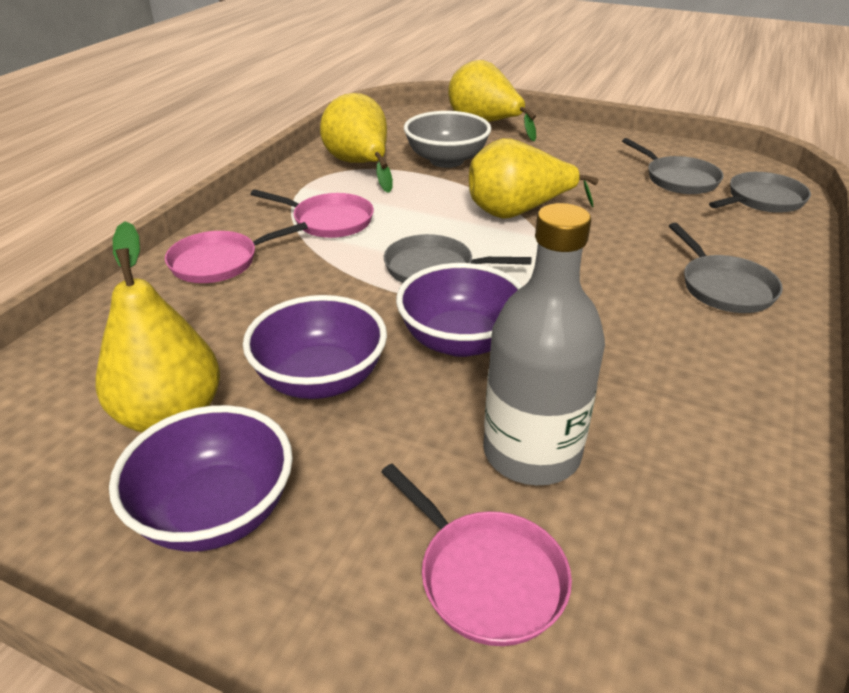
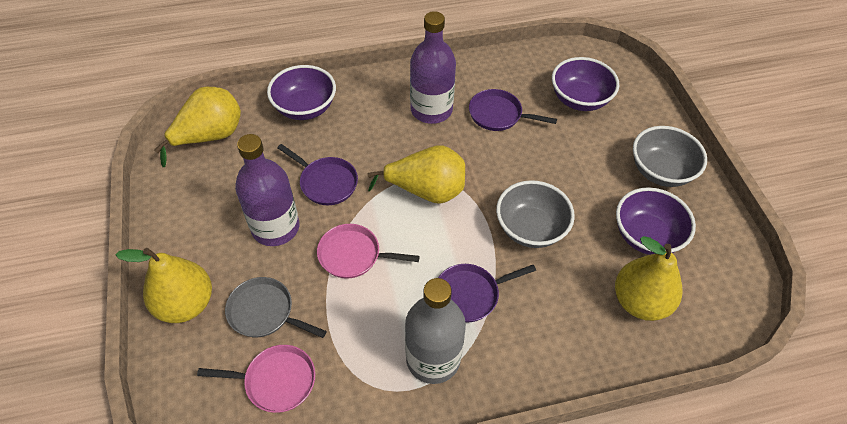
grey bowl: [404,111,491,168] = 1 -> [496,180,575,248] [633,126,707,187] = 2
grey pan: [384,234,532,283] [622,138,724,194] [669,223,783,313] [709,172,811,213] = 4 -> [225,277,327,338] = 1
pink pan: [165,222,308,283] [251,189,374,238] [381,464,572,646] = 3 -> [197,345,315,413] [317,224,420,279] = 2
purple bottle: none = 0 -> [235,134,299,246] [410,11,456,124] = 2
purple pan: none = 0 -> [277,144,358,205] [438,264,536,323] [469,89,557,131] = 3

